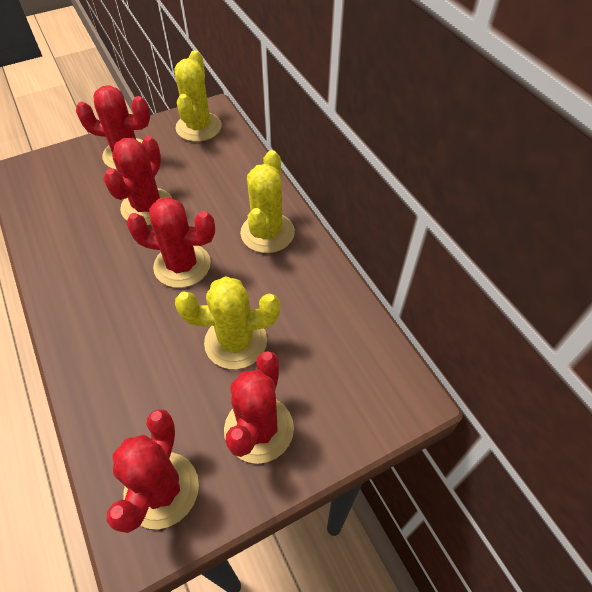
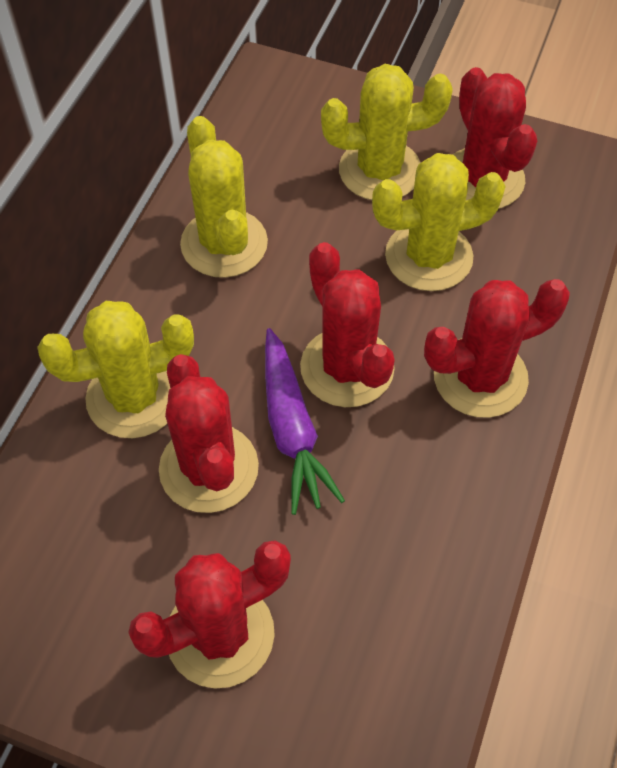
purple carrot: none = 0 -> [265,328,345,515] = 1
yellow cactus: [174,50,222,142] [175,276,280,369] [240,150,295,253] = 3 -> [37,301,194,438] [180,116,268,278] [321,64,453,200] [372,153,506,291] = 4

